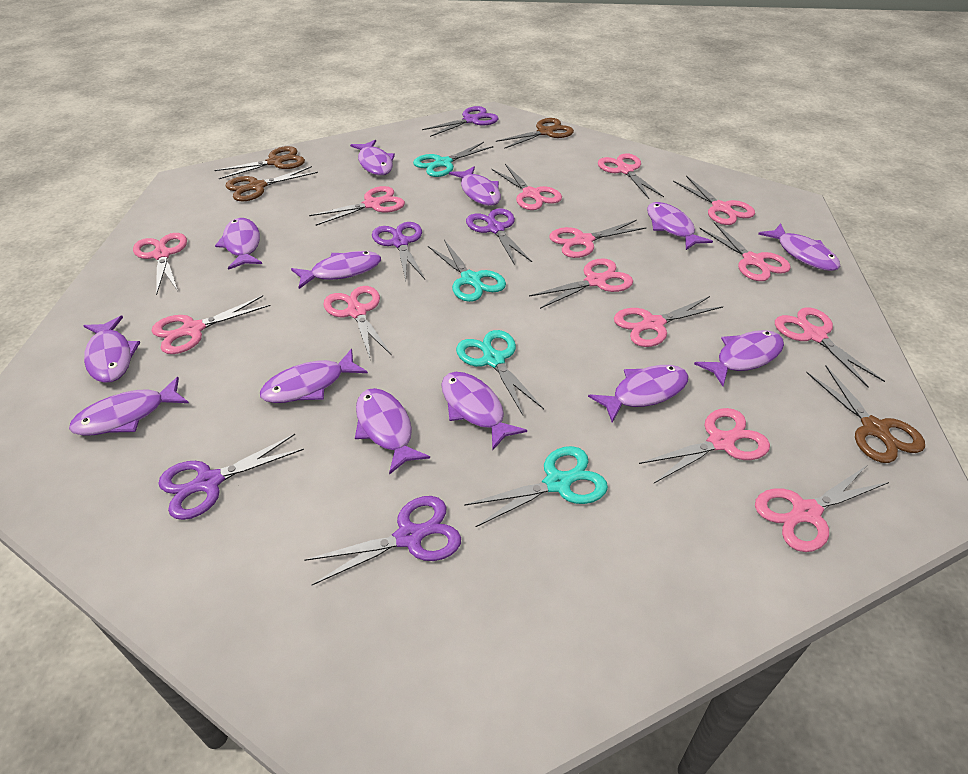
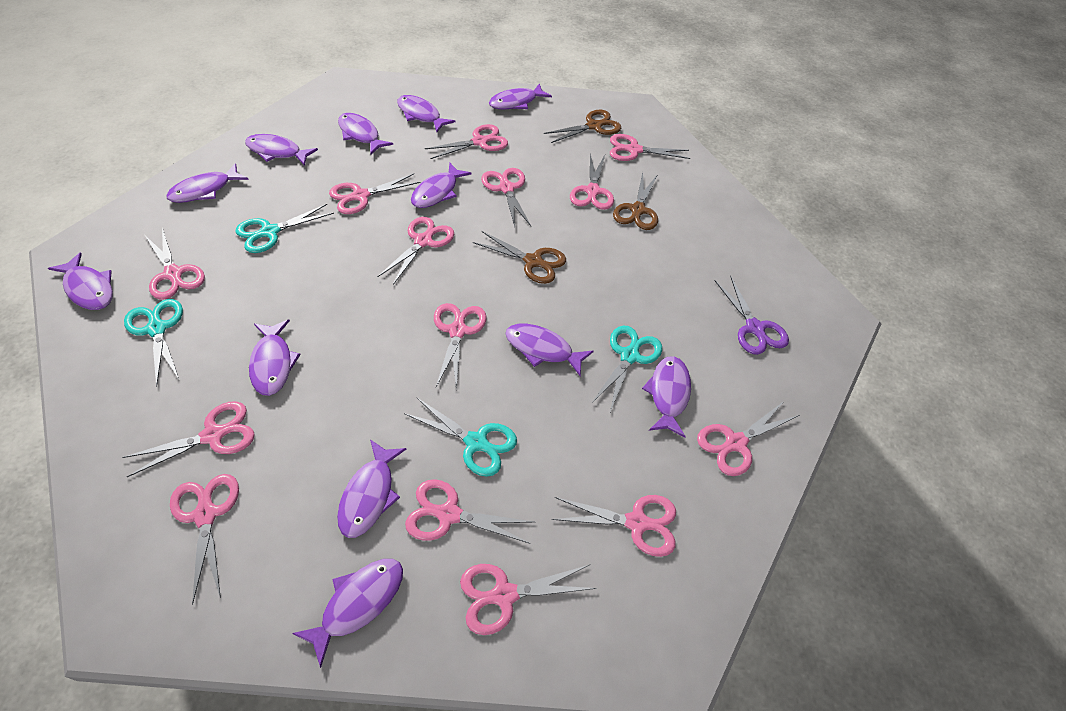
brown scissors: [214,146,305,179] [226,166,318,201] [496,118,574,149] [806,365,925,463] = 4 -> [473,231,566,284] [544,110,621,143] [613,172,658,230] = 3
purple fish: [69,377,189,436] [83,316,140,383] [215,218,262,270] [260,349,368,403] [291,251,381,289] [350,140,395,176] [355,388,430,475] [441,372,527,450] [449,166,501,206] [588,365,689,423] [647,202,713,250] [694,330,784,386] [758,224,841,271] = 13 -> [48,252,113,310] [166,163,249,203] [245,134,318,166] [249,320,301,396] [292,559,403,668] [337,439,406,538] [338,113,393,154] [397,95,455,132] [411,162,472,208] [489,83,552,109] [505,324,594,376] [642,356,691,437] = 12
purple scissors: [158,434,304,520] [304,496,461,585] [372,222,425,281] [422,106,499,137] [466,208,532,265] = 5 -> [714,275,789,355] = 1

